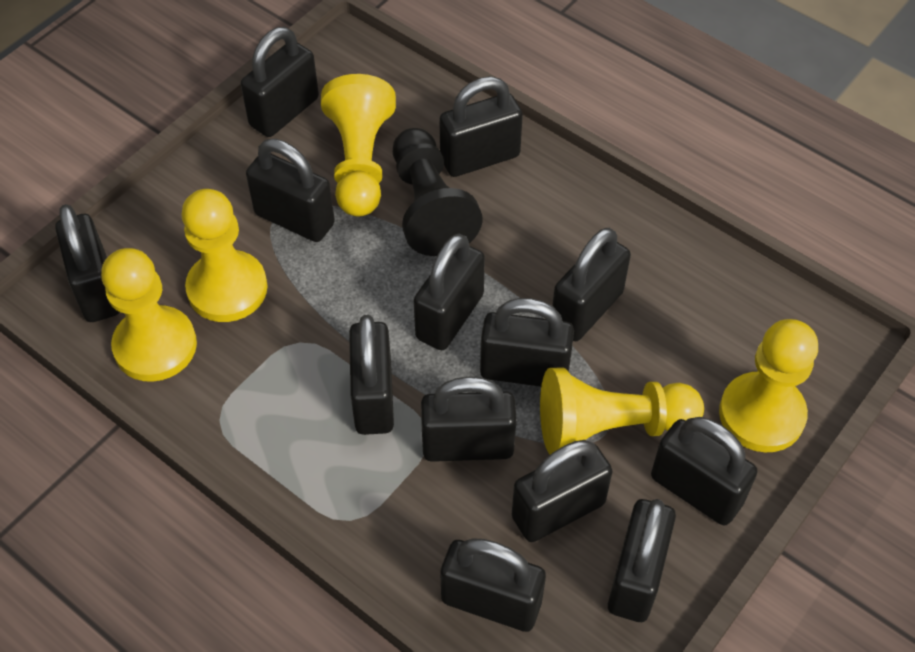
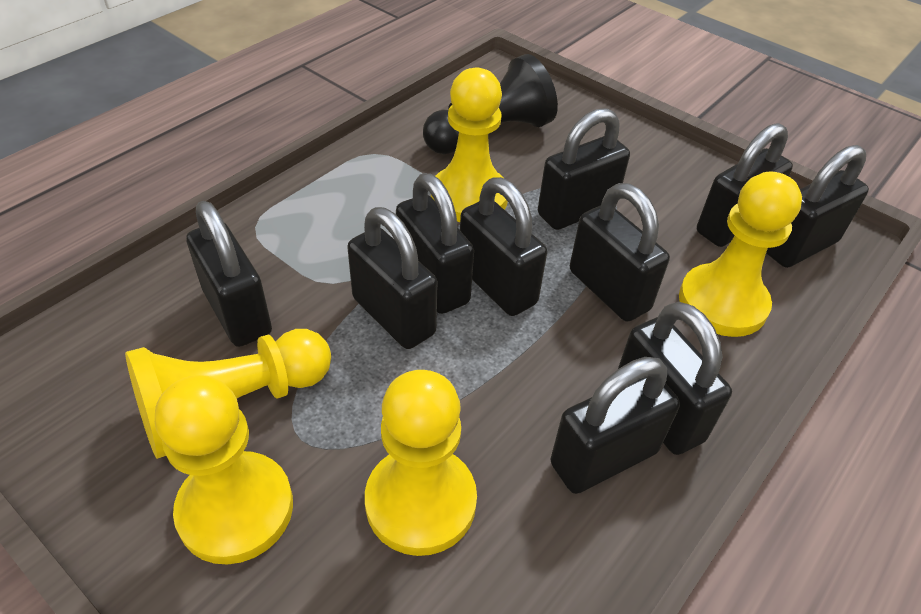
black padlock: [55,204,120,322] [241,27,319,137] [246,139,335,242] [349,315,394,435] [414,234,485,350] [421,377,517,462] [439,76,523,177] [440,538,546,632] [480,298,574,387] [512,440,613,542] [552,228,631,341] [608,499,676,622] [651,417,757,525] = 13 -> [186,201,272,347] [347,207,438,349] [396,173,474,314] [460,177,547,316] [538,108,630,230] [551,357,680,494] [570,183,670,322] [618,302,732,455] [697,123,793,247] [766,145,869,268] = 10

